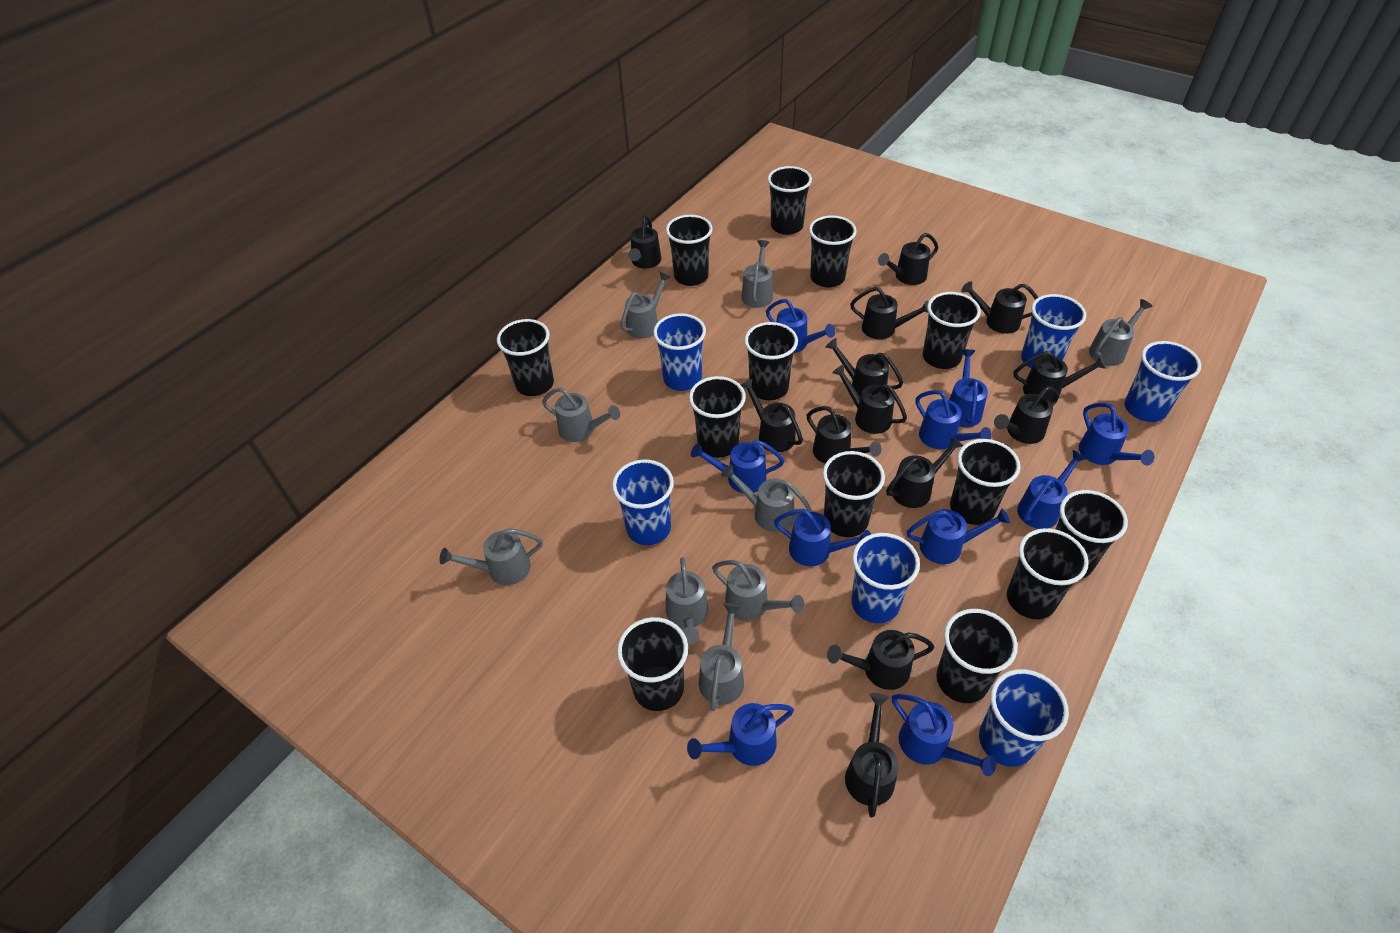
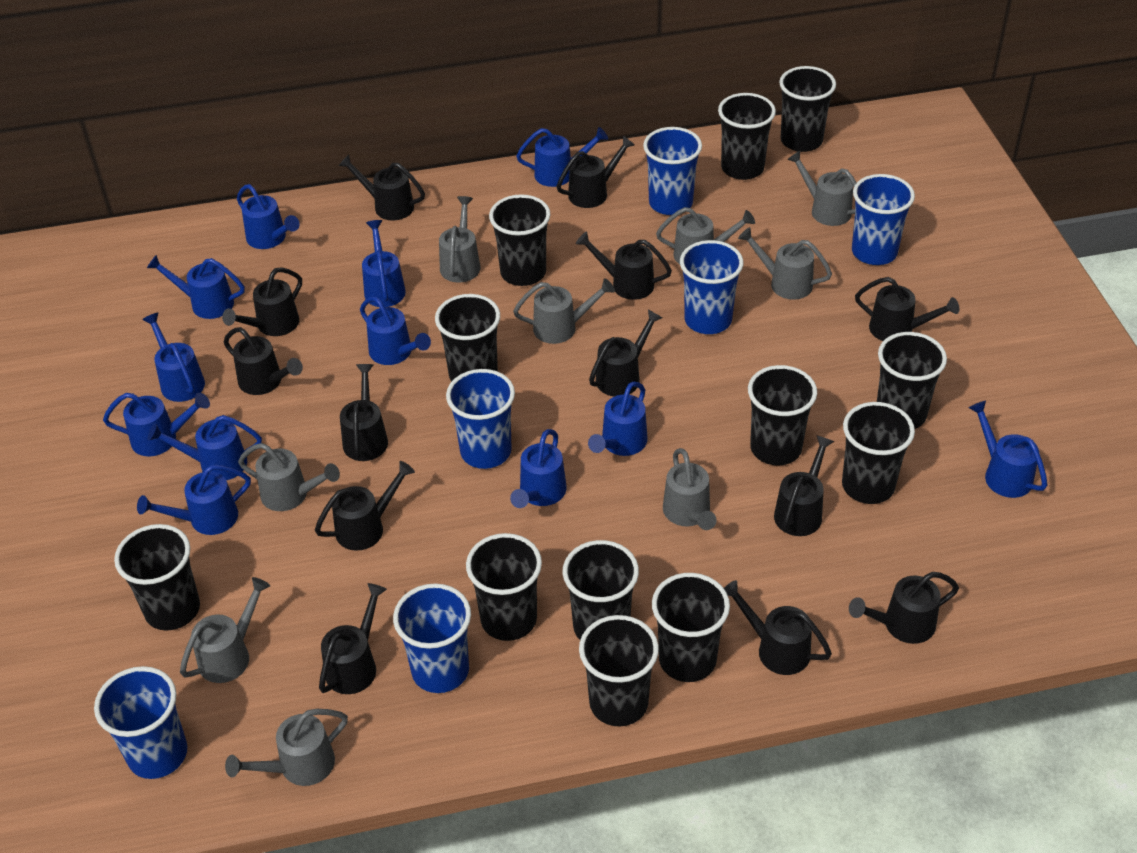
black cup: [497,319,554,396] [617,617,688,711] [666,215,713,286] [689,376,746,458] [744,322,798,400] [768,166,812,235] [809,215,857,287] [823,451,885,537] [923,292,981,369] [936,609,1018,703] [950,439,1021,525] [1007,528,1089,619] [1055,490,1128,578] = 13 -> [114,524,200,630] [435,294,500,382] [466,533,542,641] [489,194,551,286] [563,540,639,640] [579,615,659,726] [652,573,730,682] [718,93,776,180] [748,365,817,465] [779,66,836,152] [842,402,915,504] [877,332,947,429] = 12
blue watering can: [687,703,794,766] [691,440,784,493] [766,299,835,353] [774,509,871,566] [892,694,996,776] [907,509,1010,564] [915,390,992,449] [949,349,988,427] [1017,450,1087,529] [1079,403,1154,466] = 10 -> [103,393,210,456] [137,465,251,535] [142,313,205,402] [147,255,245,319] [147,415,262,480] [237,184,300,249] [360,297,431,365] [362,220,406,307] [510,429,567,508] [516,127,608,187] [588,382,648,456] [969,400,1047,498] = 12

